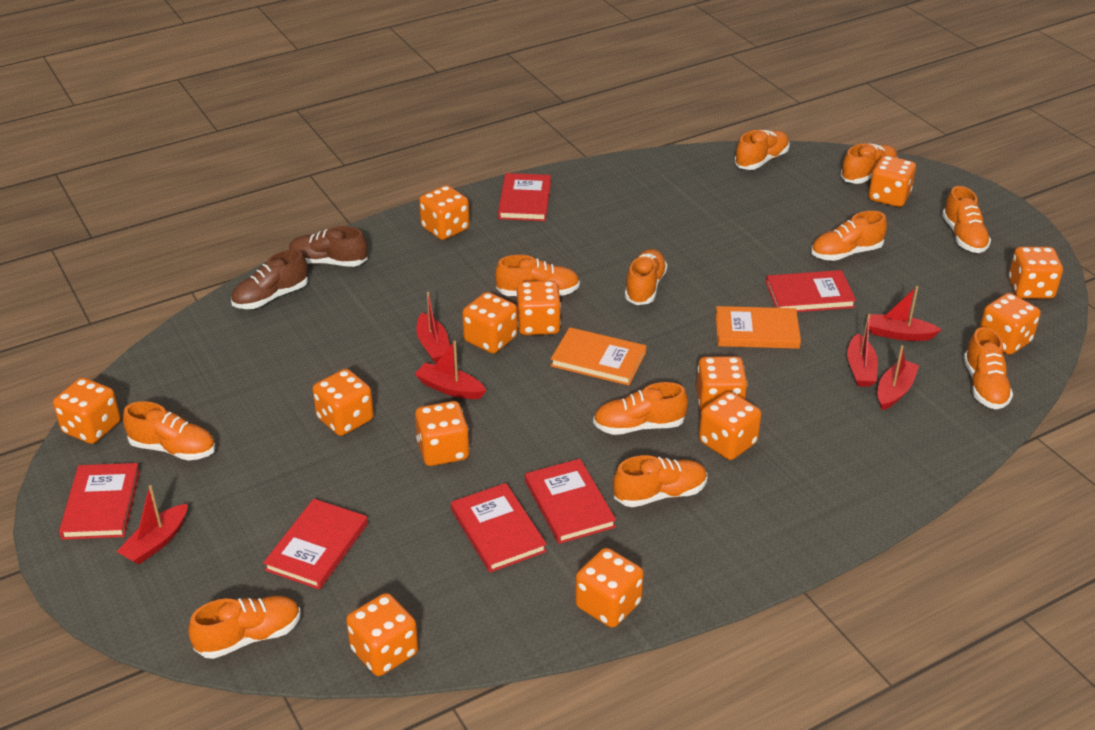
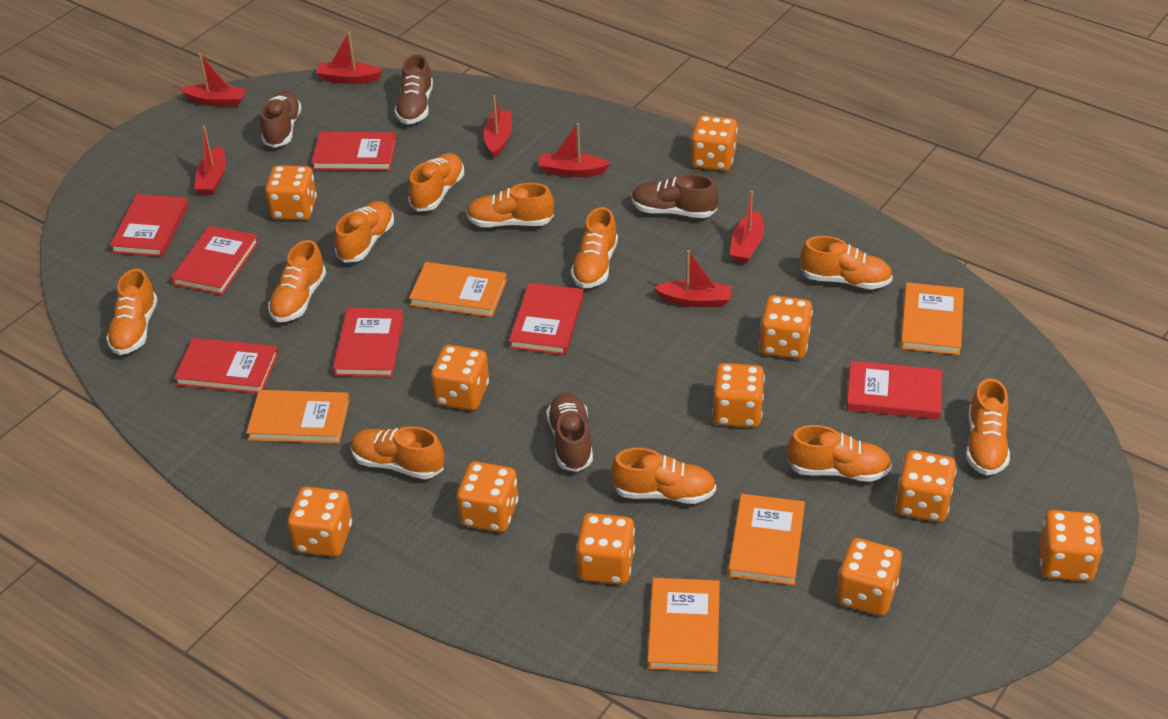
brown shoe: [231,250,308,309] [289,226,367,267] = 2 -> [260,91,302,148] [394,54,433,124] [546,392,593,472] [632,174,718,218] = 4
orange book: [551,327,646,386] [716,306,801,349] = 2 -> [246,390,350,444] [409,262,507,317] [647,578,720,672] [728,494,805,585] [900,282,964,355] = 5
orange dice: [53,377,121,444] [312,369,374,436] [346,593,418,676] [415,401,469,466] [419,185,470,240] [462,292,518,354] [516,280,561,335] [575,548,644,628] [696,356,748,411] [699,391,761,460] [869,155,916,207] [980,293,1041,355] [1009,247,1063,299] = 13 -> [265,165,317,220] [287,486,352,557] [431,345,489,410] [457,461,518,532] [576,513,635,585] [691,115,738,171] [712,363,765,428] [759,295,813,359] [836,538,902,616] [896,450,957,522] [1039,510,1103,581] = 11
red boat: [117,485,188,564] [415,341,487,399] [416,292,450,363] [847,314,878,387] [869,286,942,341] [878,345,919,410] = 6 -> [180,53,246,106] [194,126,226,195] [316,32,383,84] [484,95,512,158] [538,123,611,177] [653,250,732,307] [730,191,764,263] = 7
red book: [59,463,140,540] [263,499,368,590] [451,483,547,572] [498,173,551,221] [525,459,616,544] [766,270,856,312] = 6 -> [110,194,188,257] [171,226,259,295] [174,338,279,394] [311,132,397,171] [333,308,404,377] [509,283,584,355] [846,361,942,420] = 7

